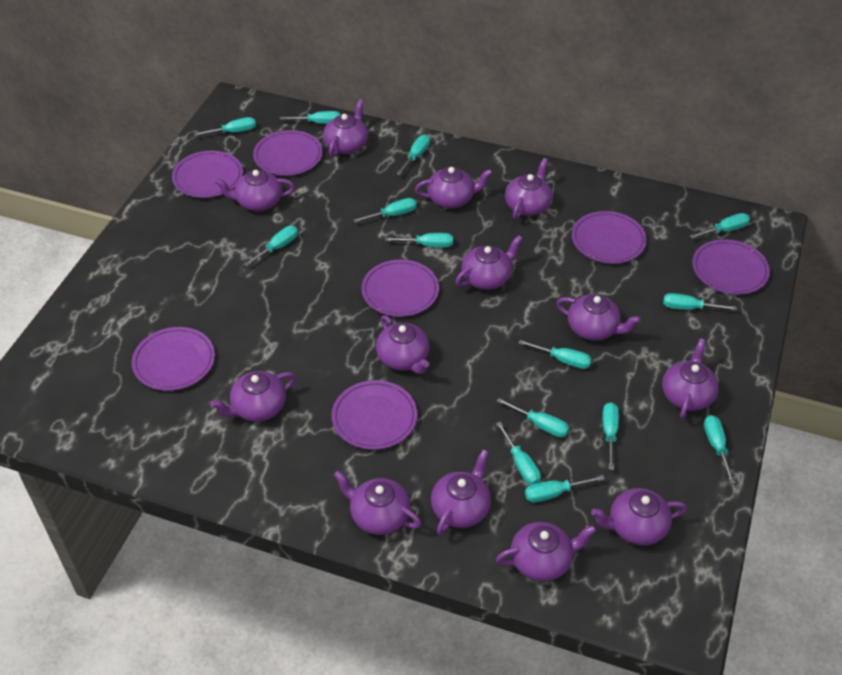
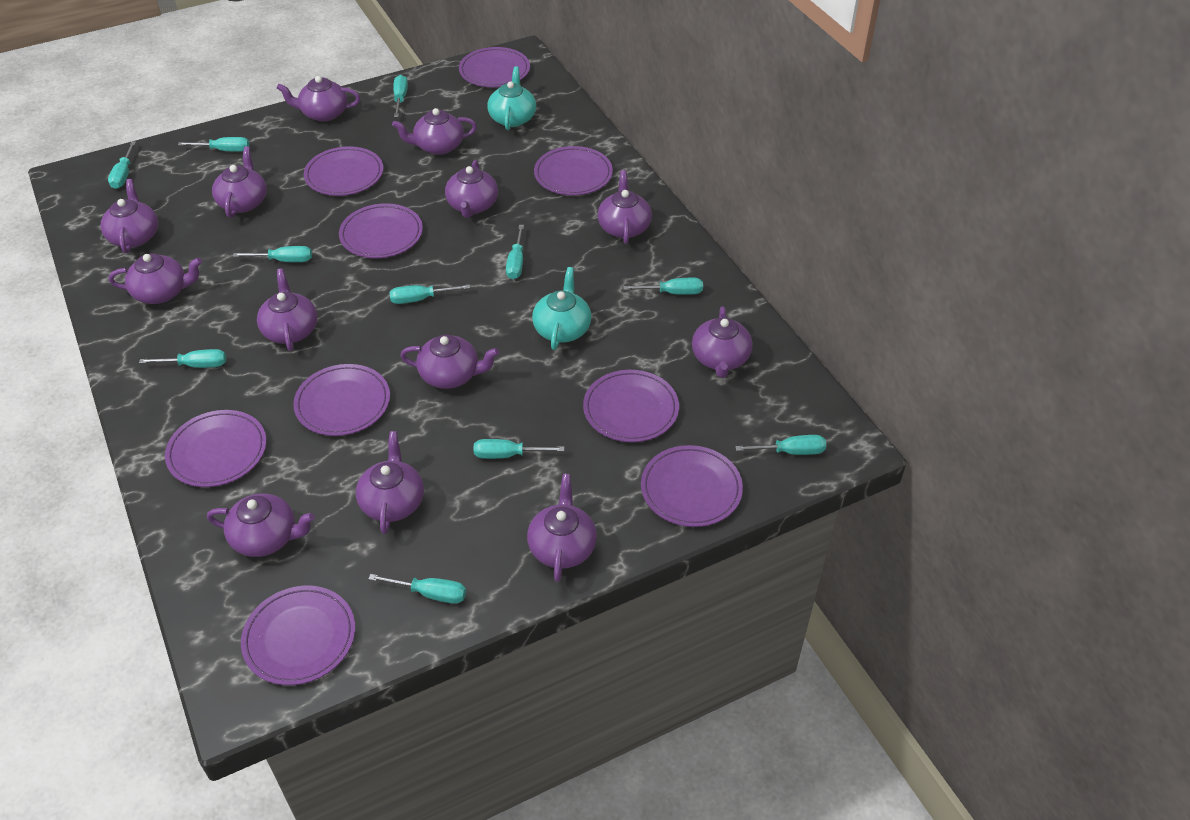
purple plate: [132,327,215,391] [172,151,243,198] [253,130,323,176] [332,380,417,450] [361,260,439,317] [572,211,647,264] [692,239,770,295] = 7 -> [165,410,266,487] [241,586,355,685] [293,364,390,436] [304,146,383,196] [339,203,423,258] [459,47,530,87] [534,146,613,195] [583,370,679,442] [641,445,743,527] = 9
turquoise screwdriver: [194,117,256,136] [244,226,298,266] [280,111,341,124] [353,198,417,223] [385,233,453,247] [396,135,430,175] [496,398,569,437] [496,422,541,485] [519,340,592,369] [525,475,605,502] [603,402,619,470] [663,293,737,310] [690,213,750,239] [704,415,736,484] = 14 -> [108,141,136,189] [139,349,226,368] [178,137,249,152] [233,246,312,262] [368,574,466,604] [389,284,470,304] [393,75,408,117] [474,439,564,459] [506,225,524,279] [623,278,703,295] [735,435,826,455] = 11
turquoise teapot: none = 0 -> [487,66,536,130] [532,267,591,350] = 2

